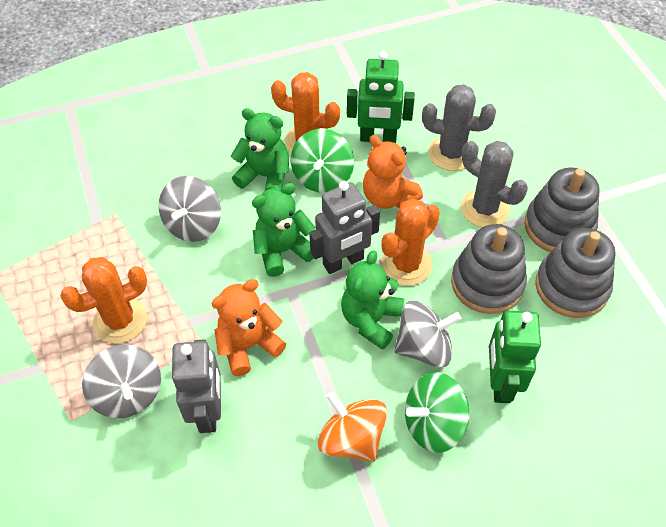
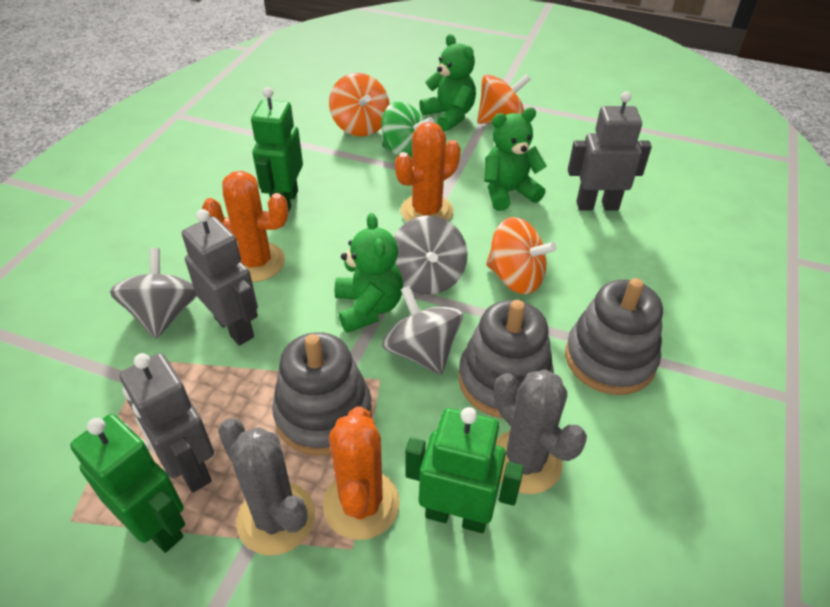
green robot: [347,51,415,143] [489,310,541,403] = 2 -> [70,414,185,553] [251,87,303,213] [405,407,524,533] = 3
green spinning top: [291,129,354,193] [405,372,469,453] = 2 -> [381,102,434,158] = 1
grey robot: [172,339,221,433] [309,181,380,274] = 2 -> [119,353,214,492] [182,209,258,346] [568,91,652,210] = 3
orange spinning top: [318,391,387,462] = 1 -> [329,73,390,136] [477,74,531,124] [486,217,557,294] = 3
orange teddy bear: [211,279,286,376] [363,135,423,209] = 2 -> none = 0

